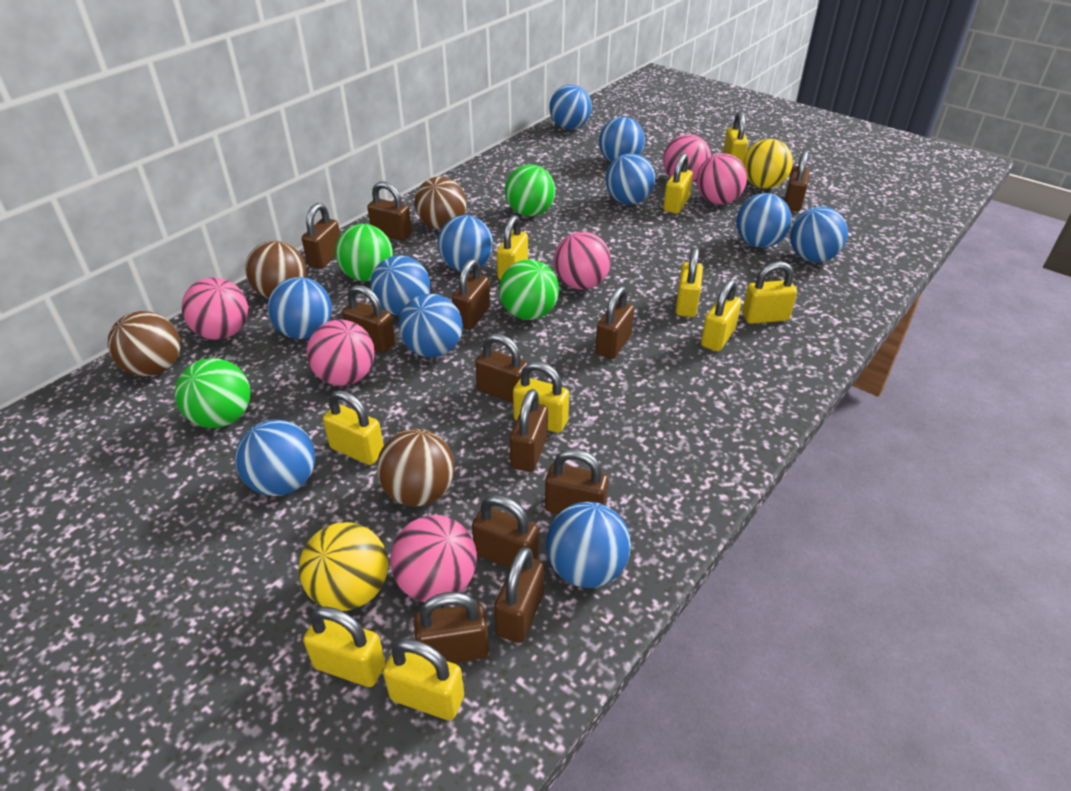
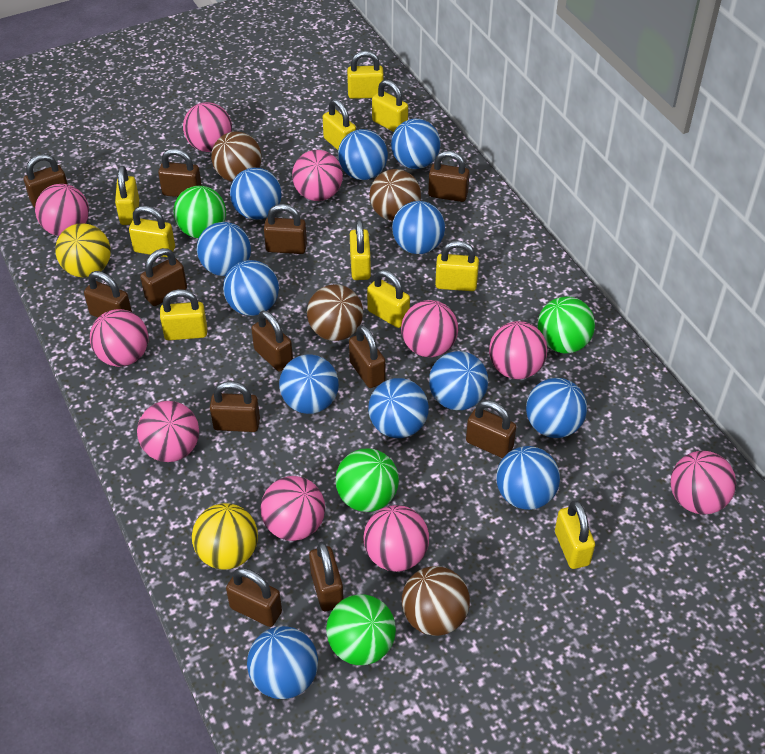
blue ball: [235,420,315,496] [268,277,332,339] [370,255,431,316] [399,294,463,357] [438,215,493,271] [546,502,631,588] [549,84,592,130] [599,117,645,162] [606,153,655,205] [736,193,792,248] [790,207,848,262] = 11 -> [197,222,251,276] [223,260,279,316] [230,168,282,220] [247,626,318,699] [279,355,339,414] [338,129,388,180] [368,378,429,438] [391,119,440,169] [392,201,445,254] [429,351,488,410] [496,446,560,510] [526,378,587,438] = 12
pink ball: [181,277,248,340] [307,320,375,386] [390,515,477,602] [554,232,611,290] [663,134,711,183] [696,153,747,205] = 6 -> [35,184,89,236] [90,309,148,367] [137,401,199,462] [183,102,232,152] [261,476,325,541] [292,150,343,201] [364,505,429,572] [401,300,458,357] [489,321,547,379] [670,451,736,514] = 10

